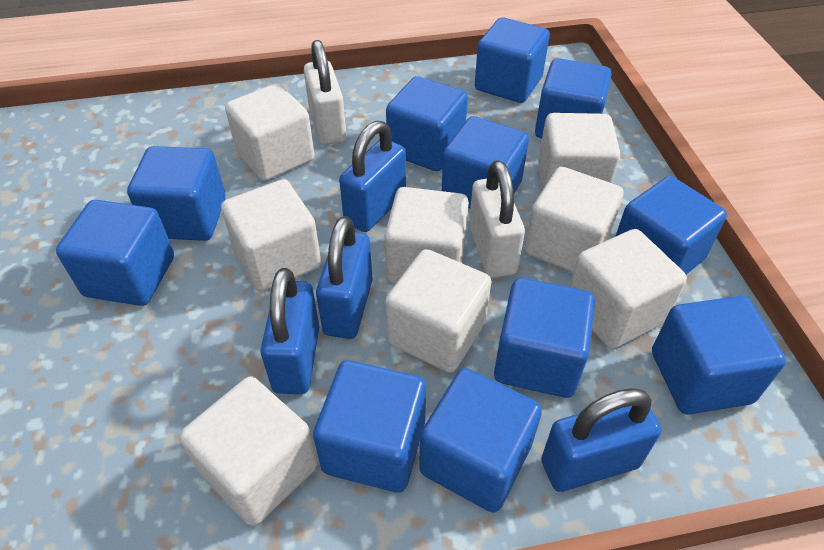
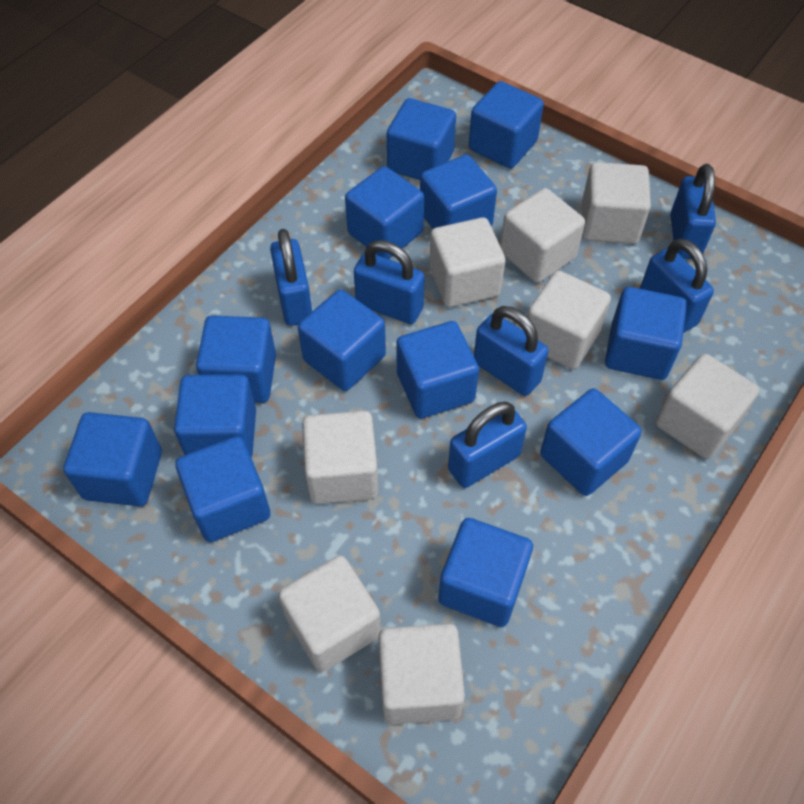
blue cube: [56,200,174,306] [127,146,226,241] [313,360,426,493] [386,76,468,171] [419,368,542,513] [442,116,529,208] [475,17,550,103] [494,278,595,398] [535,58,612,139] [615,176,727,274] [652,296,786,415] = 11 -> [63,412,162,506] [174,374,256,457] [175,436,270,542] [196,315,276,403] [298,290,386,391] [345,166,424,259] [387,98,456,180] [396,321,479,418] [420,155,497,229] [438,518,533,627] [469,81,544,168] [540,388,642,496] [605,287,687,380] = 13
blue padlock: [260,268,320,394] [316,216,373,339] [339,121,406,232] [541,388,662,492] = 4 -> [270,229,312,326] [354,240,425,324] [448,402,527,488] [474,306,549,396] [640,238,714,333] [670,164,716,259] = 6
white padlock: [304,40,346,145] [469,160,525,278] = 2 -> none = 0

